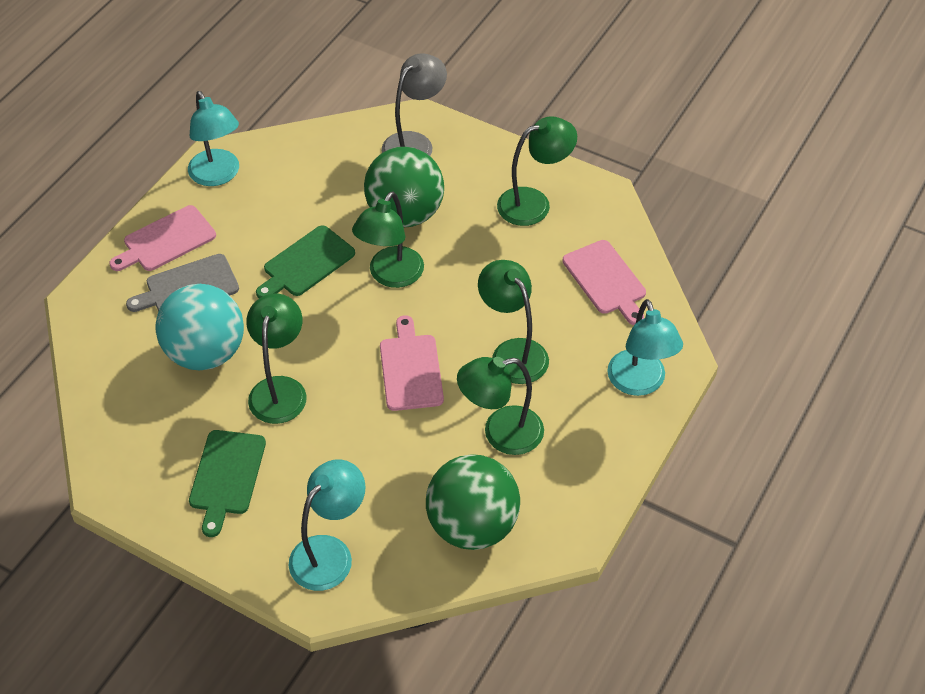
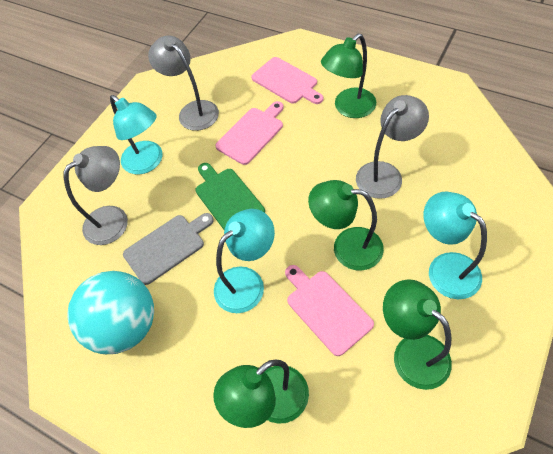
green ball: [364,147,444,227] [426,454,520,550] = 2 -> none = 0
green cutting board: [189,430,266,537] [256,225,355,298] = 2 -> [195,163,265,230] = 1
green lamp: [246,294,307,424] [352,192,424,288] [457,357,544,455] [478,260,549,384] [497,116,577,226] = 5 -> [213,359,309,428] [308,180,384,270] [321,34,376,118] [383,279,452,390] = 4
grey lamp: [382,53,447,156] = 1 -> [64,146,128,245] [148,36,219,131] [356,95,429,199] = 3

